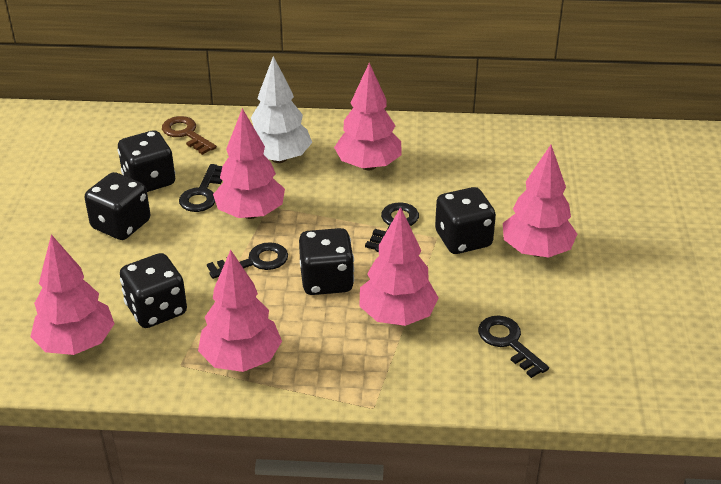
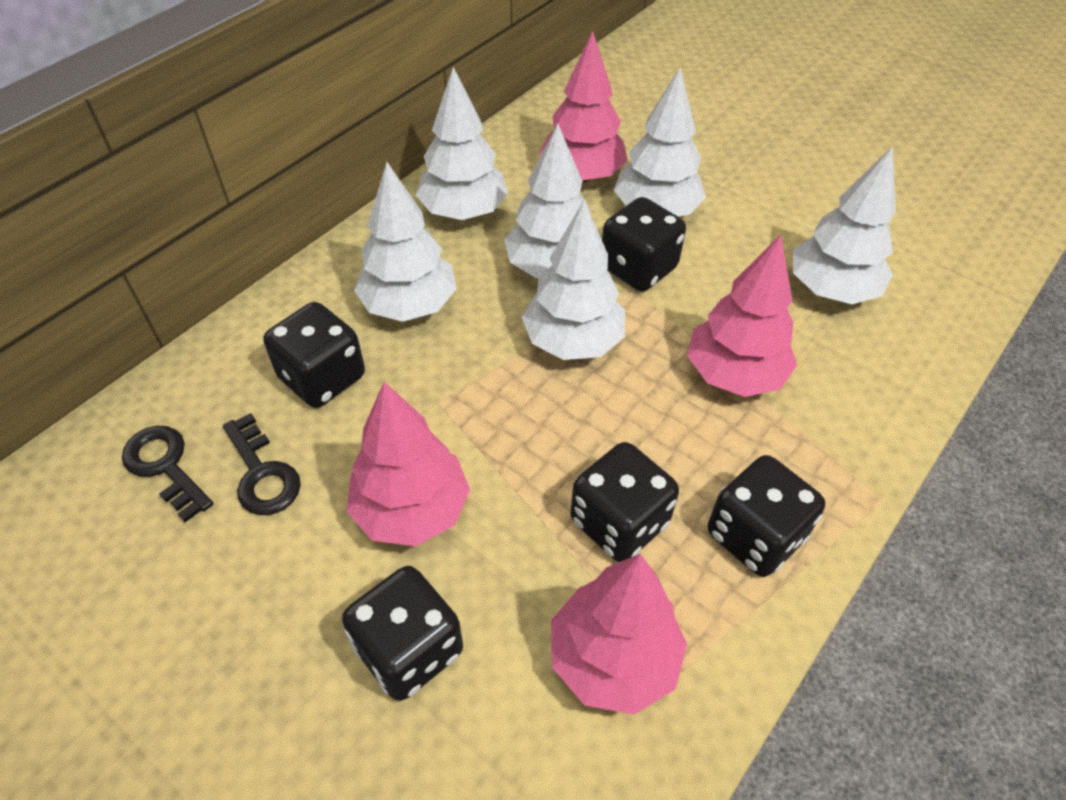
black key: [179,164,222,212] [207,242,288,279] [365,202,419,252] [478,315,549,378] = 4 -> [122,426,213,522] [223,413,301,515] = 2
brown key: [162,116,217,155] = 1 -> none = 0
pink tree: [30,234,115,355] [198,250,282,372] [213,108,285,219] [334,63,402,170] [359,207,439,326] [503,145,577,258] = 6 -> [347,382,470,547] [539,31,628,182] [551,554,687,715] [688,235,797,397] = 4
white tree: [251,56,312,163] = 1 -> [354,162,457,322] [416,67,508,220] [504,124,591,278] [522,200,625,360] [614,67,706,216] [793,146,896,304] = 6

